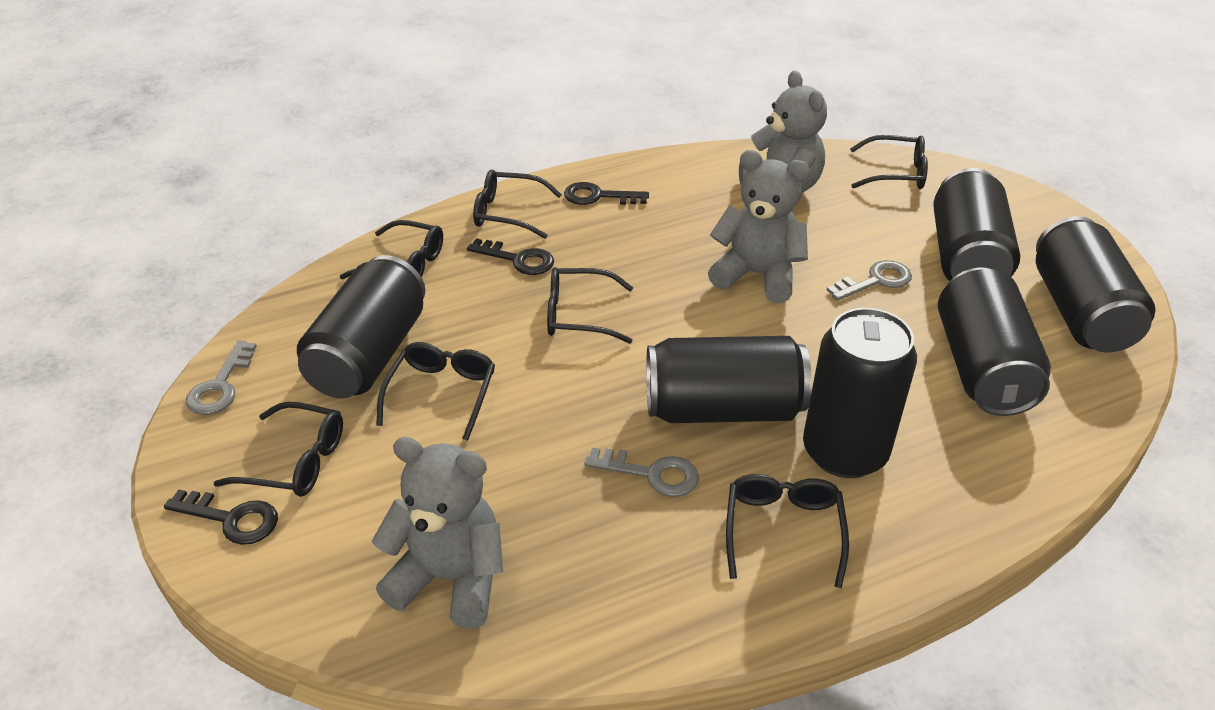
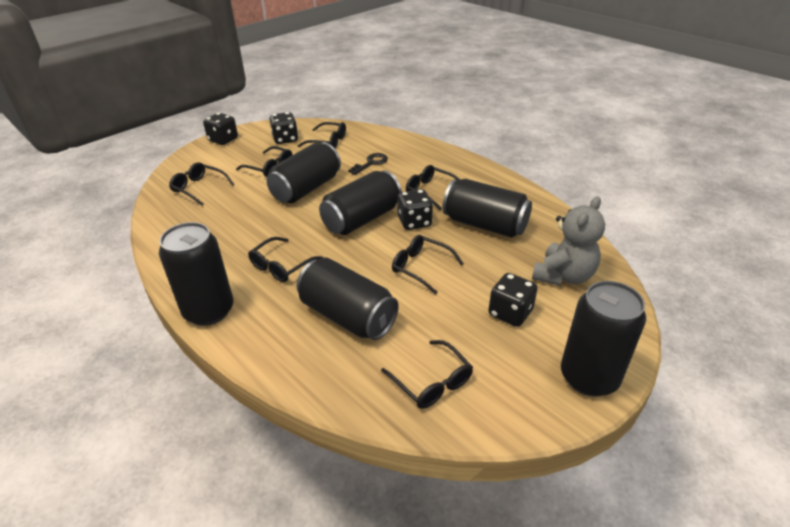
black dice: none = 0 -> [203,113,238,145] [269,112,298,144] [397,189,433,230] [489,273,538,327] = 4
black key: [164,490,278,545] [467,238,554,275] [564,182,649,205] = 3 -> [348,153,388,175] = 1
grey key: [186,340,257,415] [584,448,699,497] [827,260,912,301] = 3 -> none = 0
grey teddy bear: [372,437,503,628] [708,150,810,303] [739,70,827,201] = 3 -> [532,196,605,286] = 1

